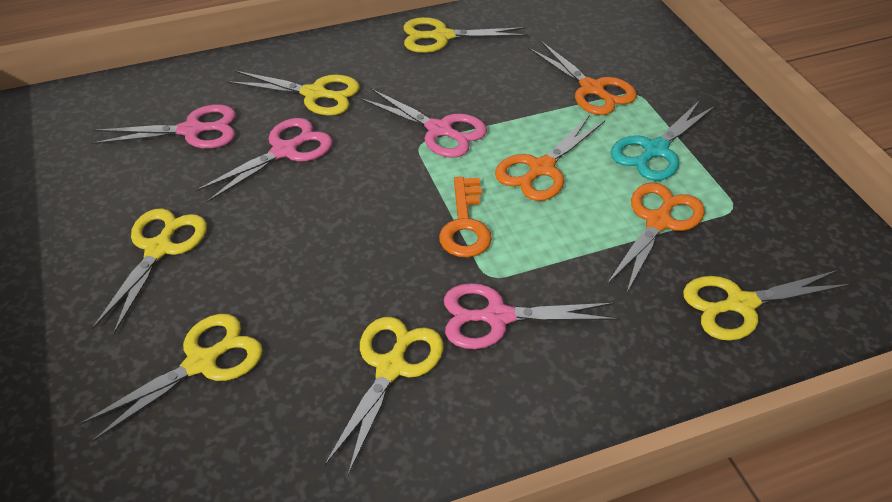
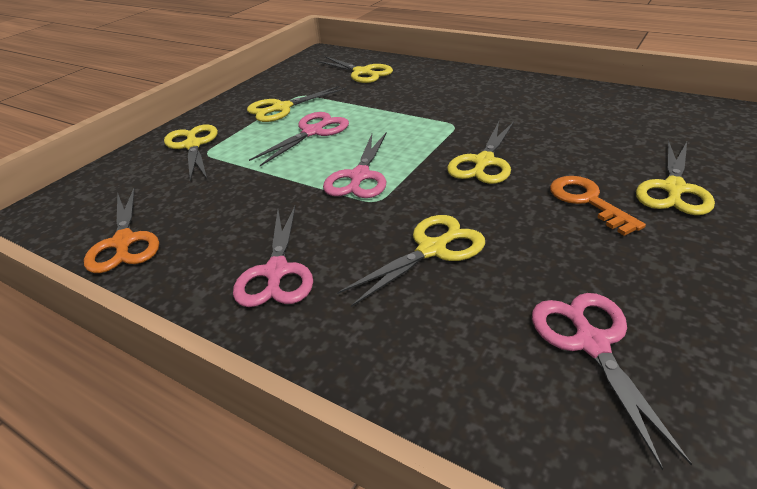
orange scissors: [495,115,605,201] [528,41,637,115] [607,183,705,294] = 3 -> [84,188,159,273] = 1
turquoise scissors: [611,100,715,181] = 1 -> none = 0

